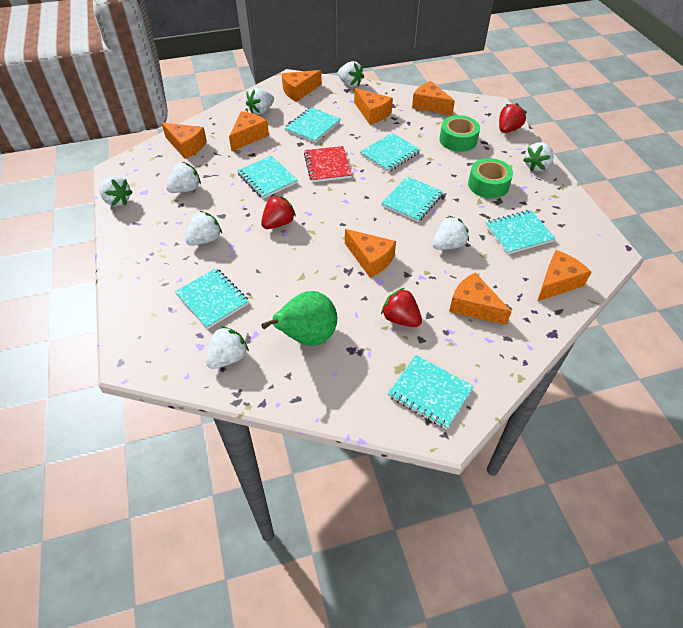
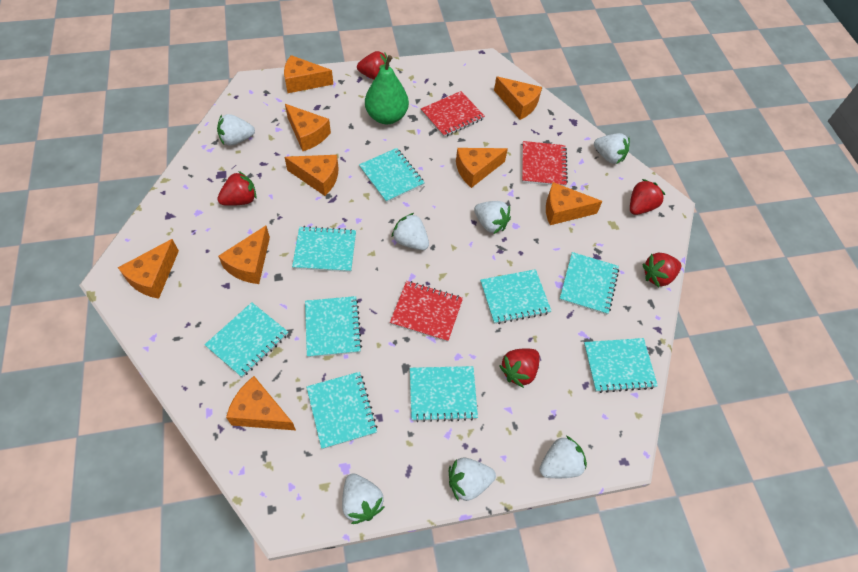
green tape: [439,115,480,152] [468,158,513,199] = 2 -> none = 0
orange cheese: [162,123,207,159] [229,111,269,151] [282,70,322,102] [345,229,396,278] [354,88,393,125] [412,81,455,115] [449,273,512,325] [537,250,591,301] = 8 -> [118,239,179,299] [218,226,270,284] [226,376,296,430] [284,55,333,93] [284,155,338,196] [285,104,331,151] [456,148,508,188] [494,76,542,120] [546,182,603,225] = 9
red notebook: [304,146,352,182] = 1 -> [390,281,463,342] [421,91,485,137] [522,141,568,187] = 3
red strawberry: [261,195,296,229] [381,288,422,327] [499,103,527,133] = 3 -> [217,171,257,206] [357,51,387,80] [499,348,540,388] [630,179,665,215] [642,253,681,287] = 5
turquoise notebook: [175,268,249,329] [237,156,298,199] [285,107,340,143] [360,133,421,172] [381,176,443,222] [388,355,474,430] [485,210,556,254] = 7 -> [204,302,288,378] [292,226,356,272] [305,296,362,358] [306,372,378,449] [359,148,425,203] [410,366,478,422] [480,269,551,324] [559,252,619,315] [584,338,658,393] = 9
white strawberry: [99,176,133,207] [166,162,201,193] [185,211,222,246] [206,326,249,369] [246,88,274,115] [338,61,364,87] [433,216,469,250] [523,142,554,172] = 8 -> [217,114,255,146] [342,473,385,524] [392,213,429,250] [449,458,496,501] [474,201,511,234] [539,436,587,478] [594,133,630,164] = 7

